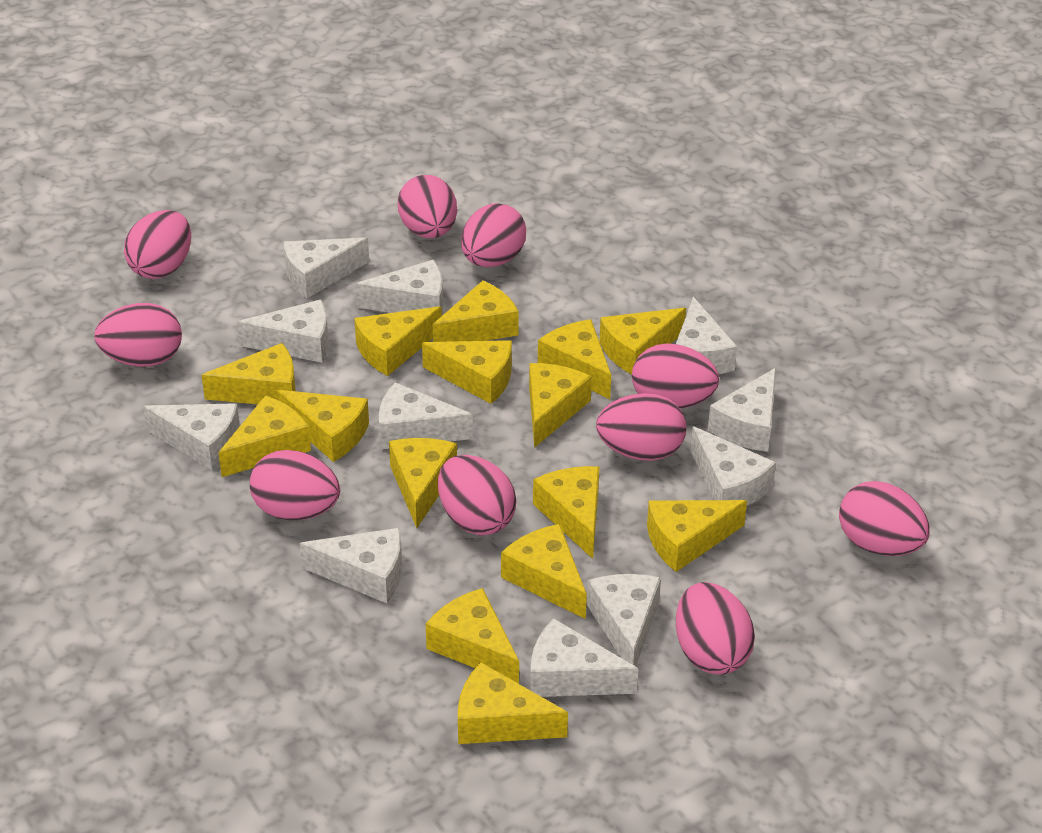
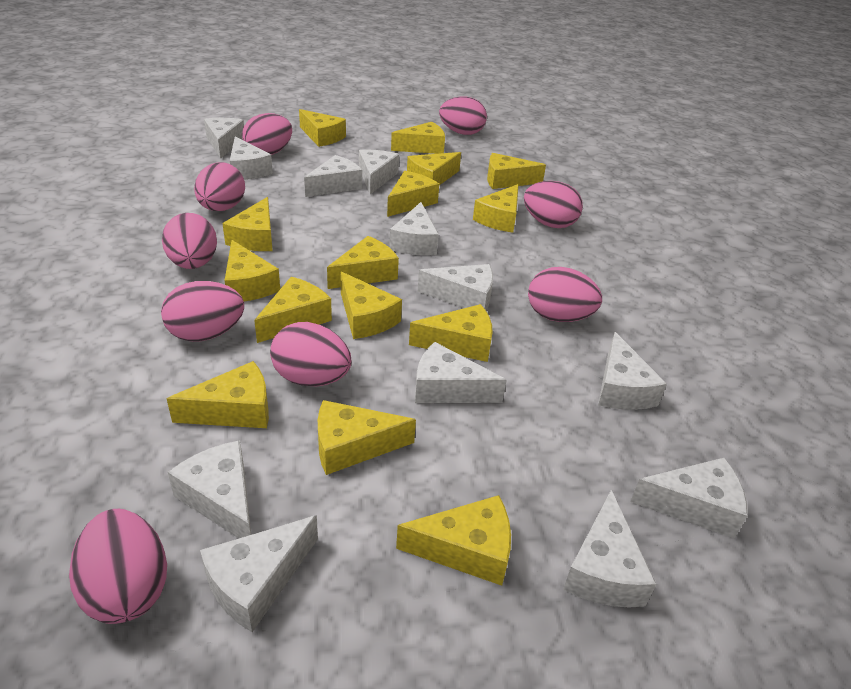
pink egg: [94,303,182,367] [124,210,191,279] [250,450,340,520] [398,175,457,238] [438,455,516,535] [461,203,526,267] [596,393,686,461] [632,343,719,408] [676,582,755,675] [839,481,930,556] = 10 -> [69,509,167,624] [161,281,244,341] [162,213,217,269] [194,162,245,211] [242,113,292,155] [270,322,352,386] [439,96,487,135] [524,181,583,228] [528,267,602,322] = 9
white cheese: [143,403,240,470] [238,300,328,363] [284,237,369,298] [300,528,402,603] [356,260,443,313] [379,382,473,449] [530,618,639,697] [587,574,661,666] [676,297,737,374] [691,426,776,506] [708,368,776,452] = 11 -> [168,440,251,538] [200,515,318,632] [204,118,244,159] [230,136,273,180] [304,155,362,197] [359,149,399,194] [389,202,439,255] [415,342,507,403] [418,264,493,311] [563,490,656,608] [598,332,667,410] [630,458,748,538] = 12

